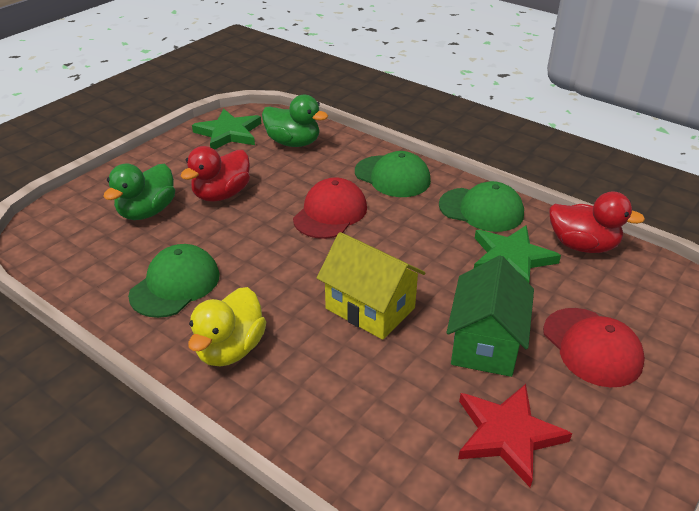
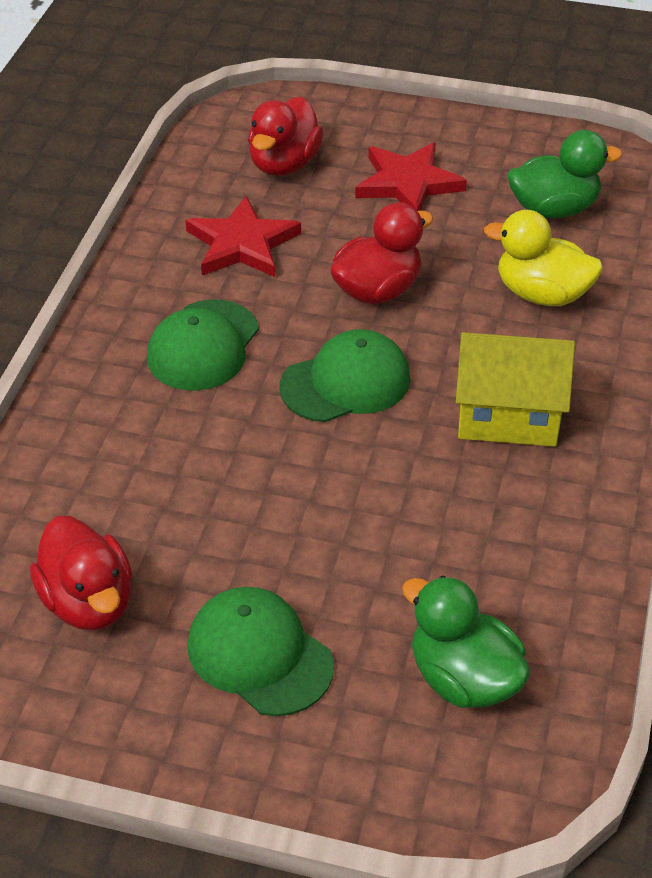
green house: [446,255,534,377] = 1 -> none = 0
green star: [192,109,261,150] [474,225,561,283] = 2 -> none = 0
red cap: [293,177,367,239] [543,308,645,387] = 2 -> none = 0
red duck: [180,146,250,202] [549,191,645,253] = 2 -> [30,516,132,630] [248,96,324,176] [330,202,433,304] = 3
red star: [458,384,572,487] = 1 -> [186,196,301,277] [355,143,467,211] = 2

